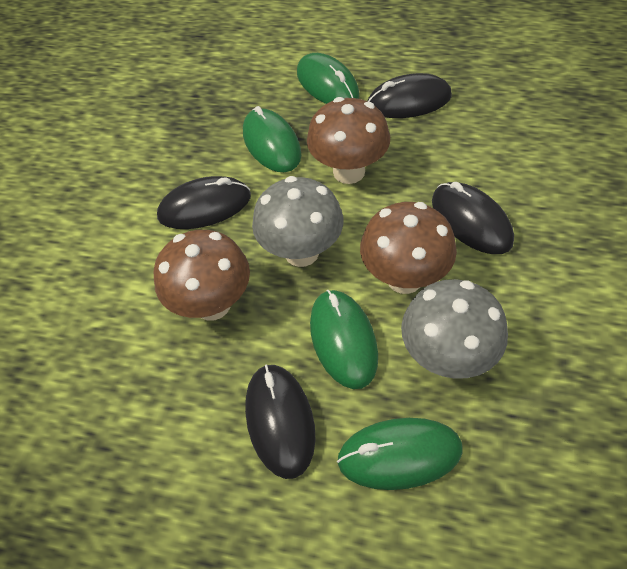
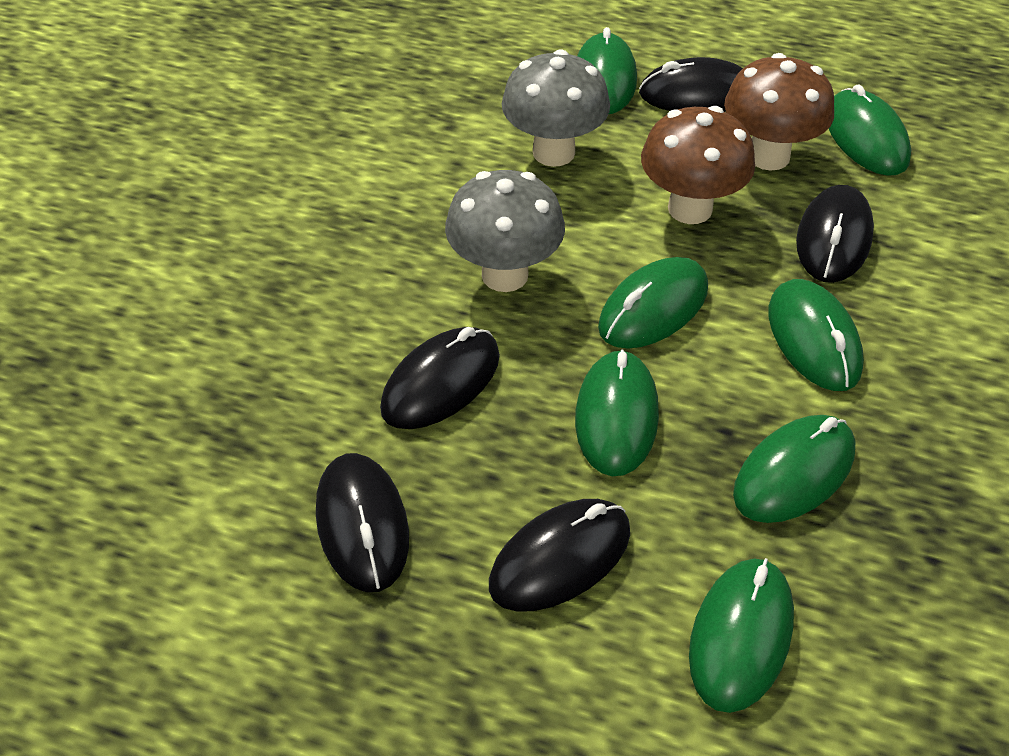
black mouse: [157,176,251,229] [245,364,316,479] [368,73,452,118] [432,182,514,254] = 4 -> [316,453,409,592] [380,327,500,429] [489,499,630,612] [639,57,743,112] [796,185,874,283] = 5
brown mushroom: [154,230,250,321] [307,97,390,184] [360,202,457,294] = 3 -> [641,106,755,224] [724,53,834,171] = 2
green mouse: [243,106,301,172] [297,53,359,104] [310,290,378,389] [337,418,463,490] = 4 -> [575,349,659,476] [577,27,637,114] [598,257,708,349] [689,558,794,713] [733,415,856,523] [769,279,864,391] [829,84,911,176] = 7

